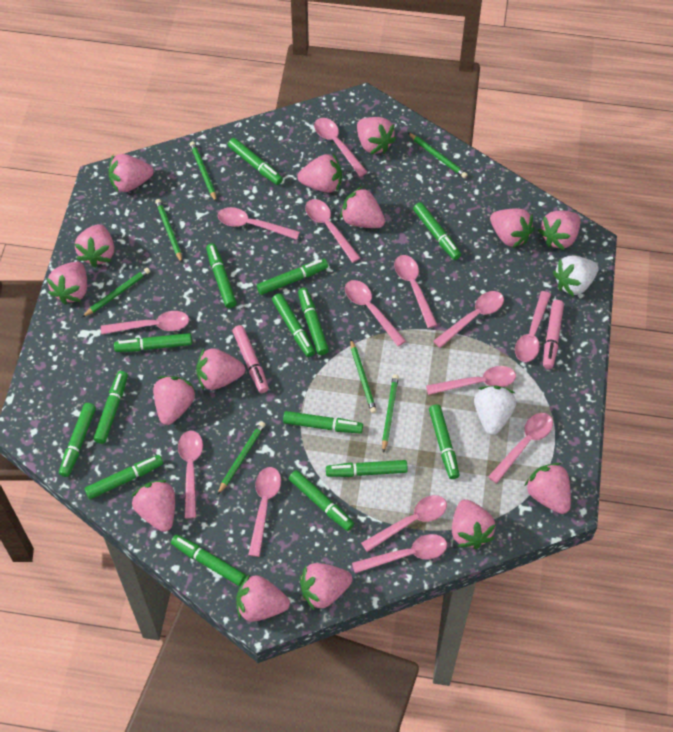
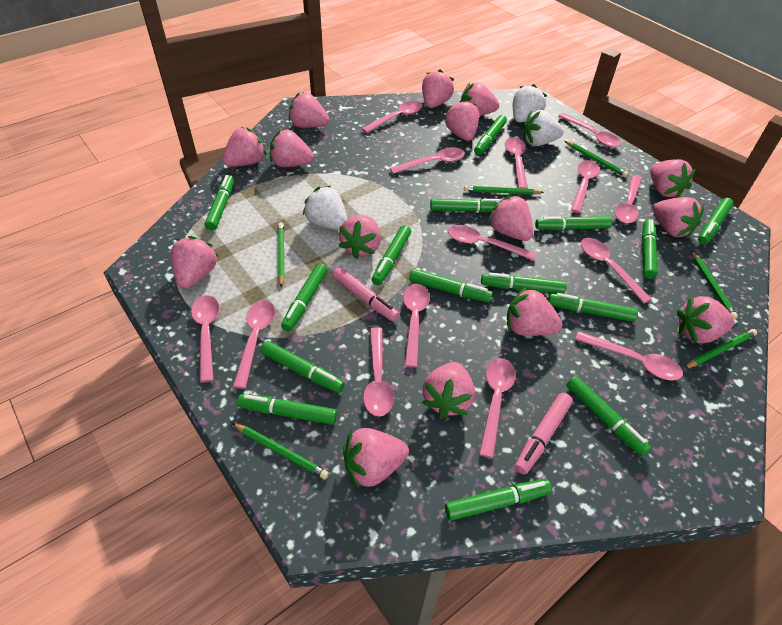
green pencil: [82,268,150,317] [155,199,182,263] [190,141,217,202] [217,422,265,495] [350,339,377,414] [382,374,399,453] [408,133,468,178] = 7 -> [232,423,329,479] [278,222,284,287] [464,185,544,195] [565,141,628,177] [684,329,757,368] [691,250,738,319] = 6
white strawberry: [474,386,516,435] [553,256,598,297] = 2 -> [303,186,347,230] [513,84,547,123] [523,110,564,146] = 3

